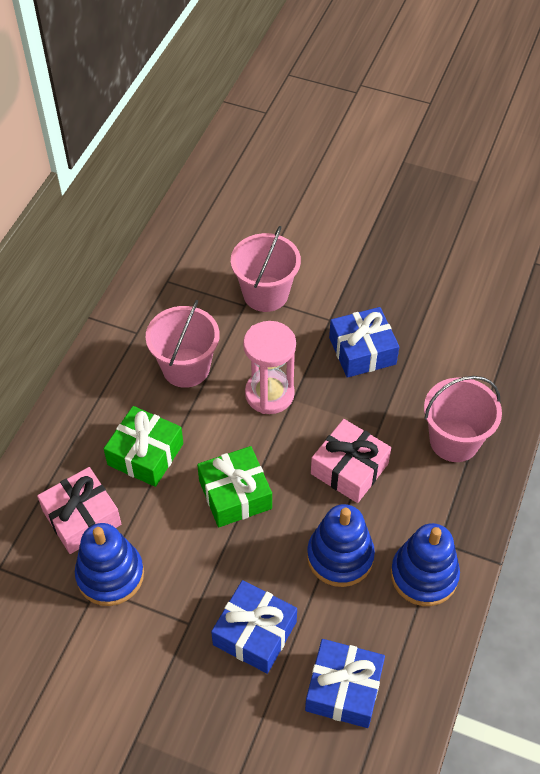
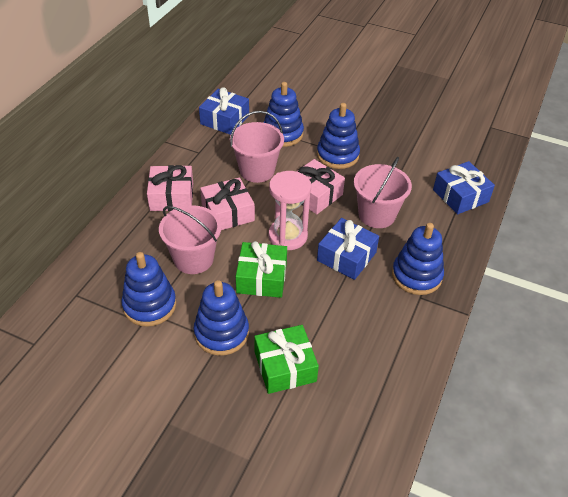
blue stacking toy: [75,523,144,606] [307,504,375,587] [391,523,460,606] = 3 -> [121,252,176,327] [194,280,249,356] [263,82,304,147] [317,103,360,169] [392,223,444,295] = 5
pink gift: [37,467,121,554] [311,419,391,503] = 2 -> [147,165,193,211] [200,177,255,230] [296,159,345,214] = 3

